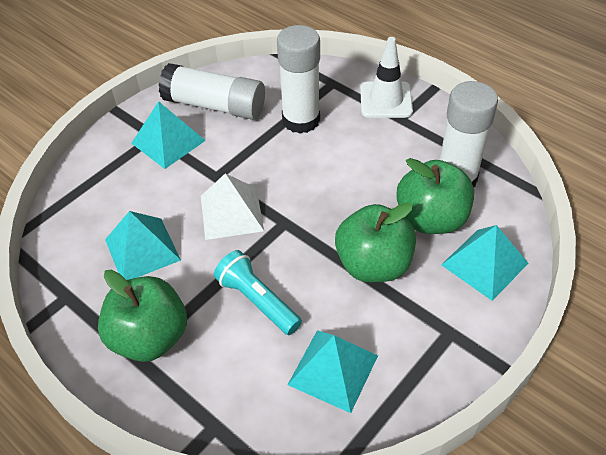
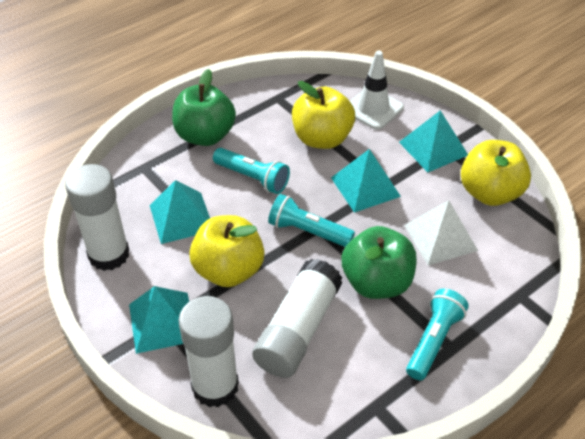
green apple: [98,270,187,362] [335,203,416,282] [396,158,474,234] = 3 -> [172,69,236,146] [342,226,417,299] = 2
turquoise flashlight: [214,250,302,335] = 1 -> [213,148,290,194] [268,194,355,247] [406,289,469,380] = 3
yellow apple: none = 0 -> [189,215,265,287] [292,81,355,149] [461,140,531,206] = 3

